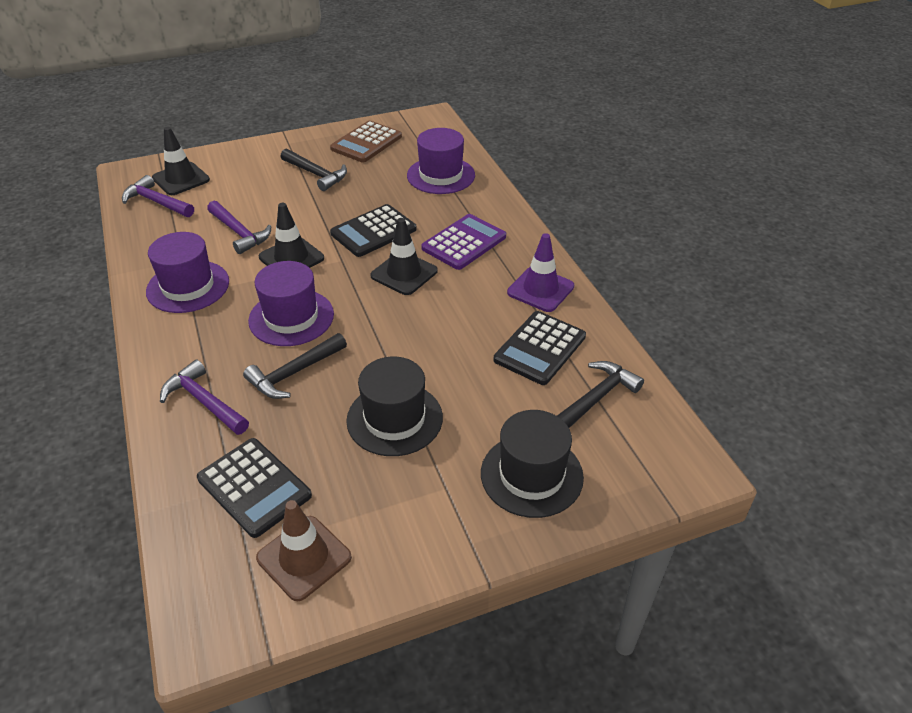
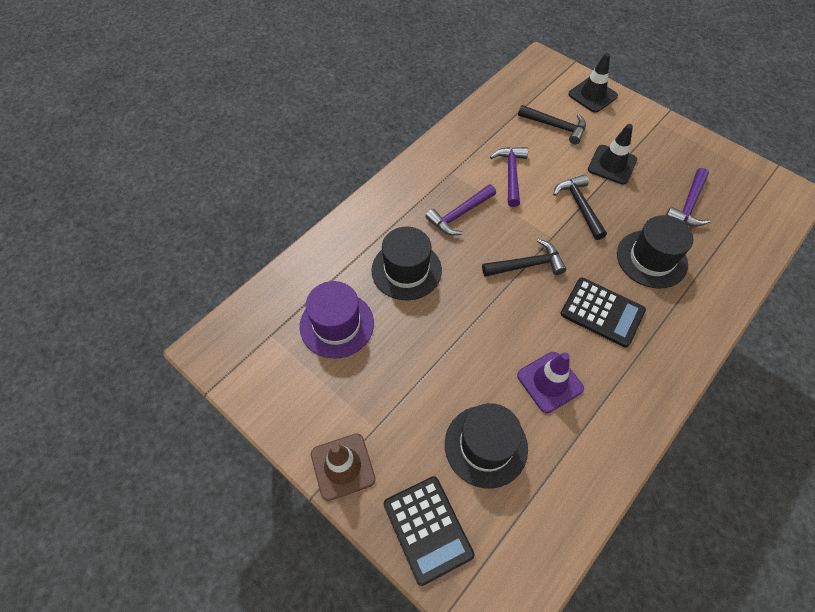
black calculator: [197,438,312,538] [330,204,417,257] [494,311,586,385] = 3 -> [384,476,474,586] [560,277,646,348] = 2
black hat: [346,357,443,456] [481,410,584,518] = 2 -> [371,226,442,300] [445,403,528,489] [617,215,693,289] = 3
black traffic cone: [152,127,210,195] [259,203,324,268] [370,218,438,295] = 3 -> [568,53,618,113] [588,124,637,184] = 2
brown calculator: [330,121,402,162] = 1 -> none = 0
purple calculator: [421,214,506,270] = 1 -> none = 0
purple hat: [146,232,229,313] [248,261,334,346] [407,128,475,194] = 3 -> [300,281,374,359] = 1

